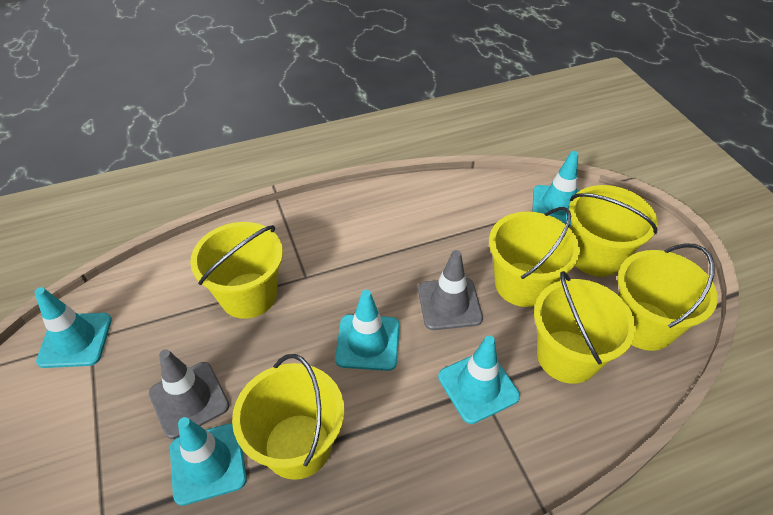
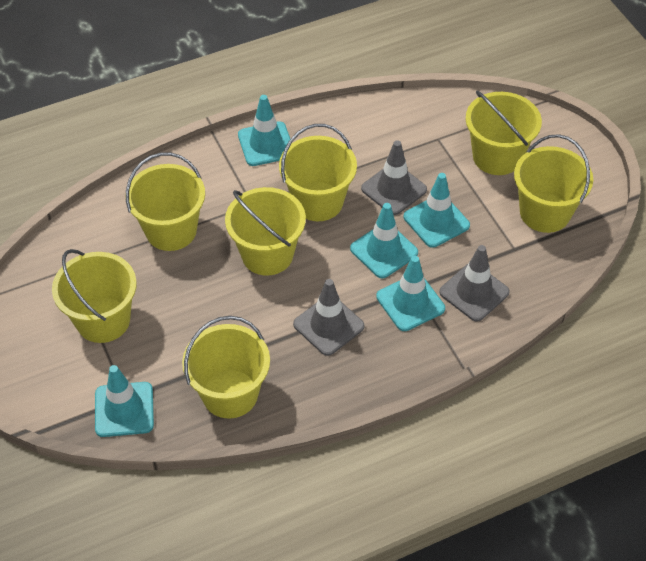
grey traffic cone: [149,349,229,439] [418,250,483,330] = 2 -> [293,279,365,356] [361,140,427,215] [439,245,510,321] = 3
yellow bucket: [190,222,283,319] [232,354,344,480] [489,207,580,307] [534,271,636,384] [569,185,658,277] [617,243,718,351] = 6 -> [52,249,137,343] [126,152,205,251] [182,316,270,418] [225,187,306,276] [279,124,357,221] [465,91,542,175] [514,134,593,233] = 7

